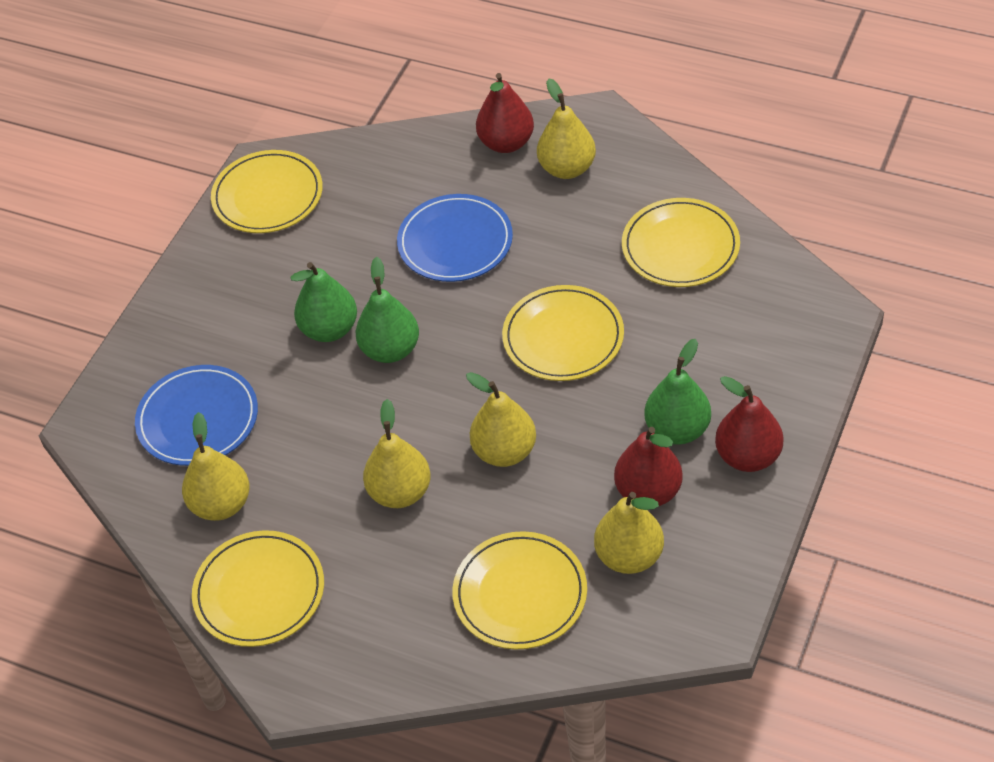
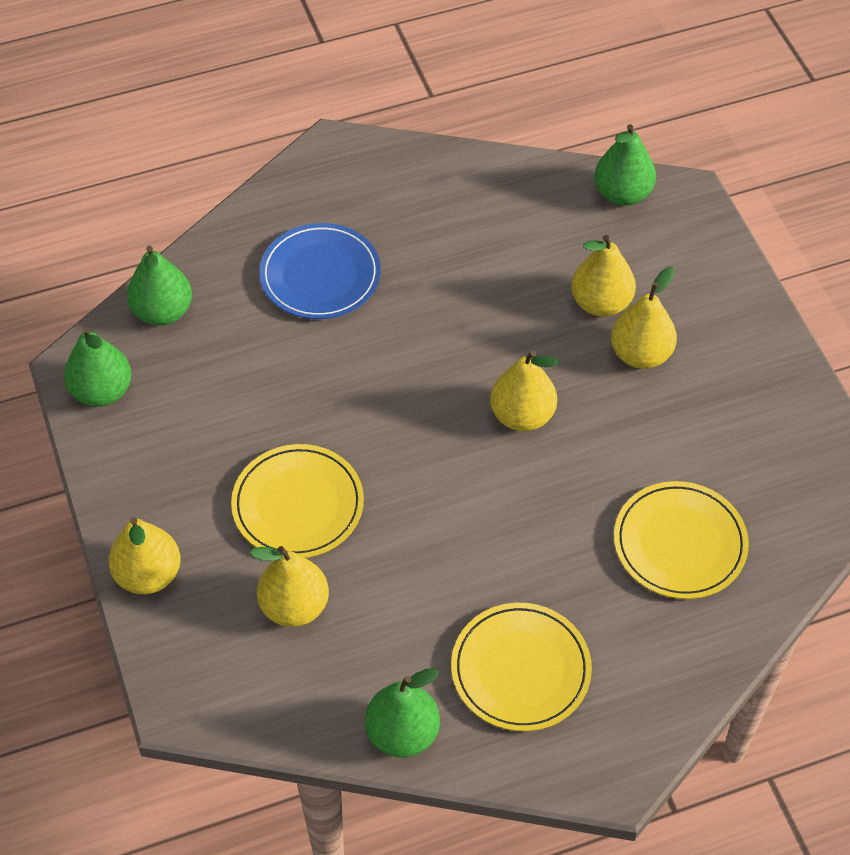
blue plate: [135,365,258,466] [397,194,513,282] = 2 -> [259,223,381,319] = 1
green pear: [290,262,357,342] [356,257,419,363] [644,339,711,445] = 3 -> [64,327,131,407] [127,246,192,326] [365,668,440,758] [594,124,656,206] = 4
red pear: [476,73,534,153] [614,427,683,506] [715,376,783,472] = 3 -> none = 0
yellow plate: [192,530,324,647] [211,150,323,233] [453,531,587,649] [502,285,624,381] [622,198,740,287] = 5 -> [231,444,364,558] [451,603,592,731] [614,481,749,599] = 3

